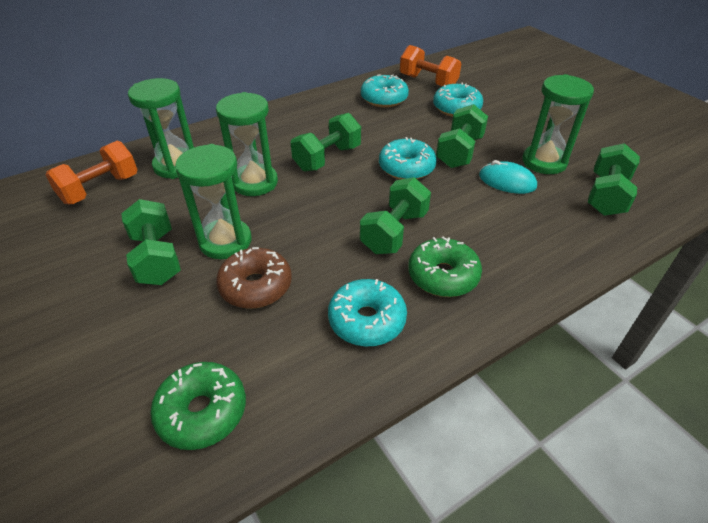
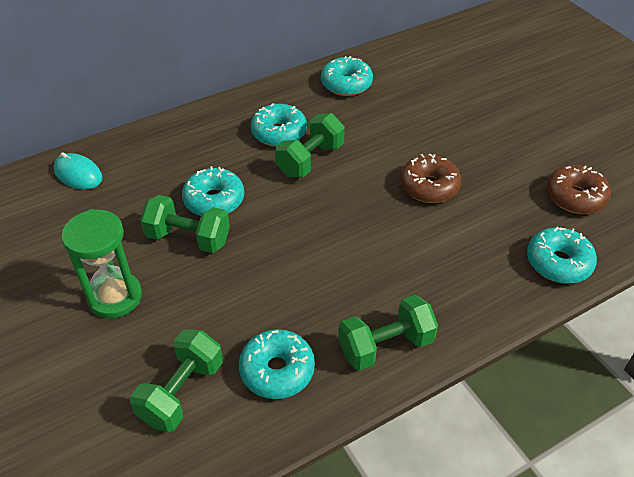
brown donut: [216,247,292,309] = 1 -> [400,154,461,203] [546,165,611,214] = 2
green donut: [150,362,246,450] [408,237,482,297] = 2 -> none = 0
green dumbbell: [121,199,181,285] [291,113,361,171] [360,177,431,254] [436,104,488,168] [588,143,640,216] = 5 -> [130,329,223,432] [140,195,230,253] [275,113,345,177] [338,295,438,371] = 4
green hourglass: [128,78,194,179] [175,144,252,259] [216,92,278,196] [522,74,594,174] = 4 -> [61,209,142,318] = 1
orange dumbbell: [45,141,137,204] [400,45,461,87] = 2 -> none = 0
turquoise donut: [328,279,407,346] [361,74,409,108] [379,137,437,180] [433,82,483,117] = 4 -> [182,166,244,216] [239,329,315,399] [251,103,307,147] [321,56,373,96] [527,227,597,284] = 5

